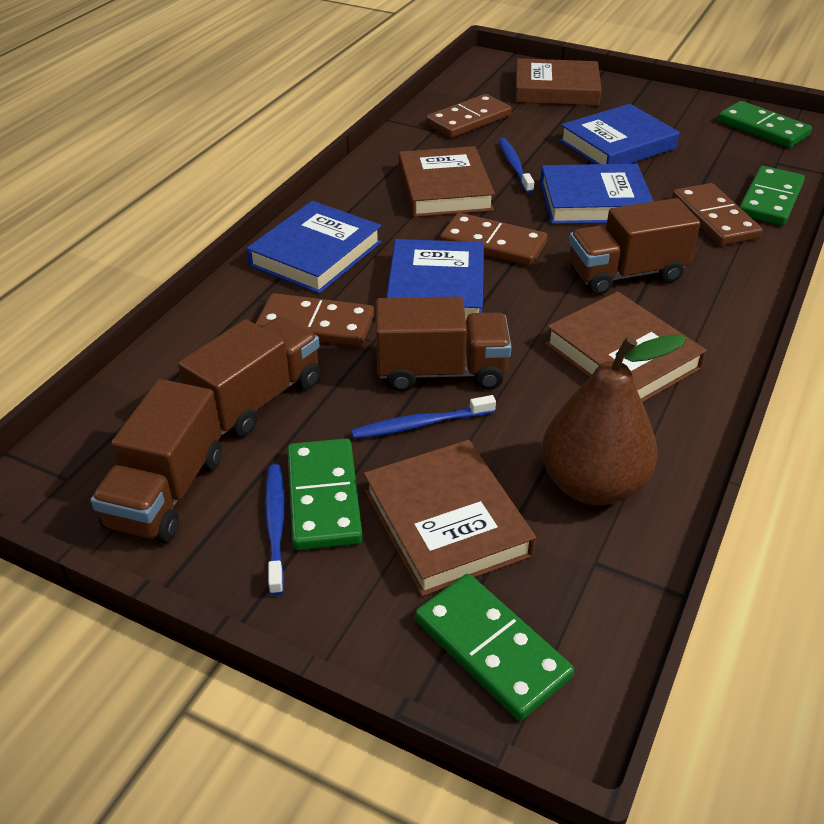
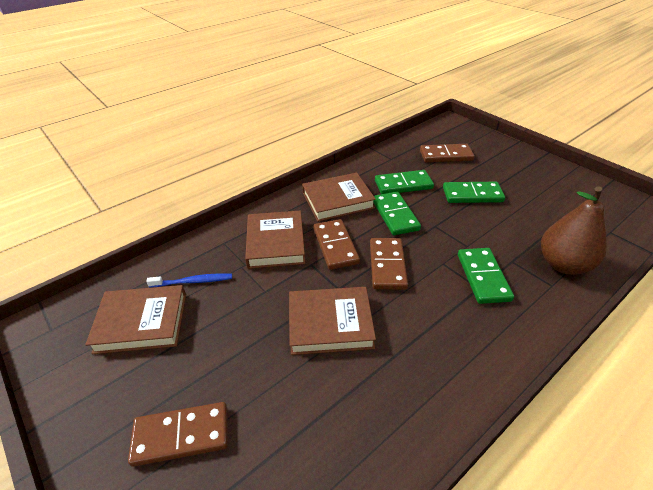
blue book: [247,201,382,294] [386,239,484,319] [540,164,654,224] [559,104,680,164] = 4 -> none = 0
blue toothbrush: [265,464,285,596] [351,395,496,439] [498,138,534,193] = 3 -> [146,273,232,288] = 1
brown truck: [91,379,222,543] [178,316,320,437] [376,296,512,392] [569,198,700,295] = 4 -> none = 0

